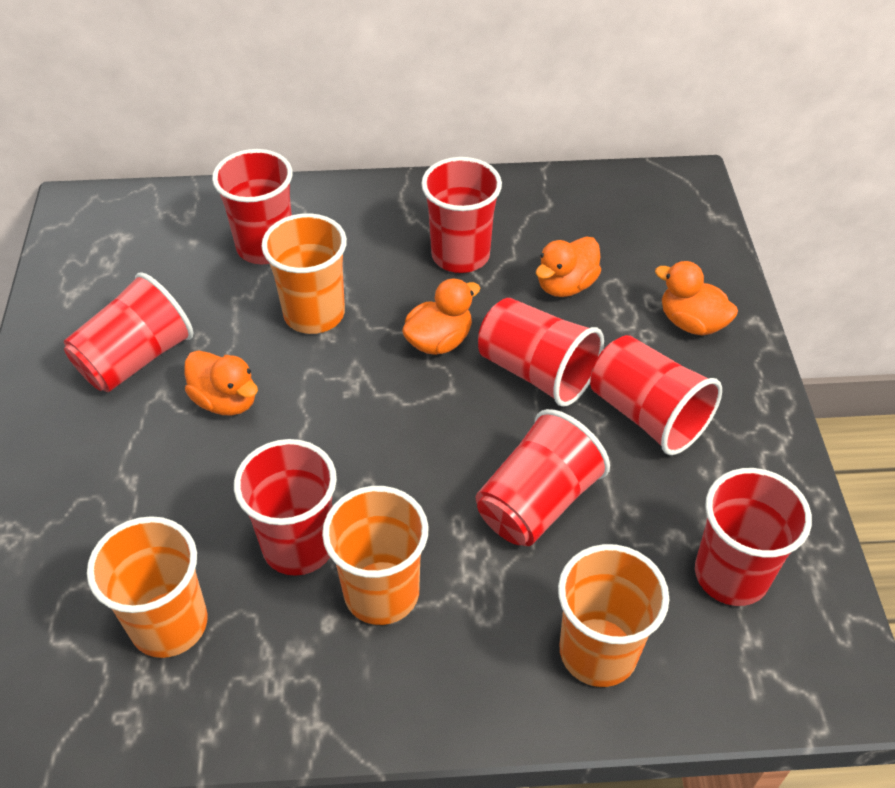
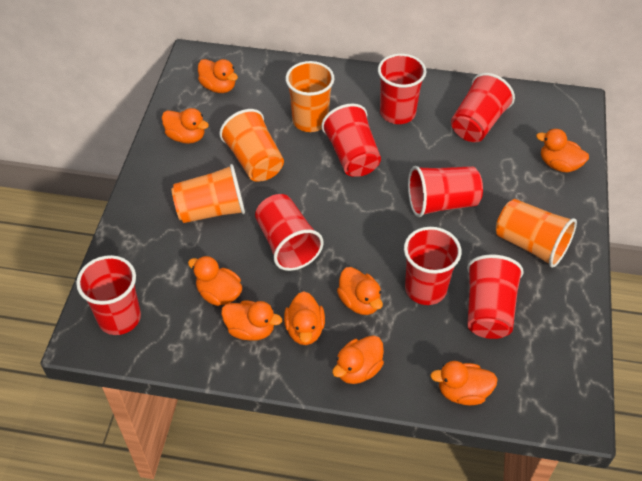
orange duck: [184,350,258,416] [402,278,480,355] [536,236,601,297] [655,261,738,336] = 4 -> [162,108,209,144] [188,256,242,306] [198,59,238,93] [221,301,282,341] [284,291,325,345] [332,335,384,384] [337,267,383,315] [430,361,498,405] [536,129,589,172] = 9

